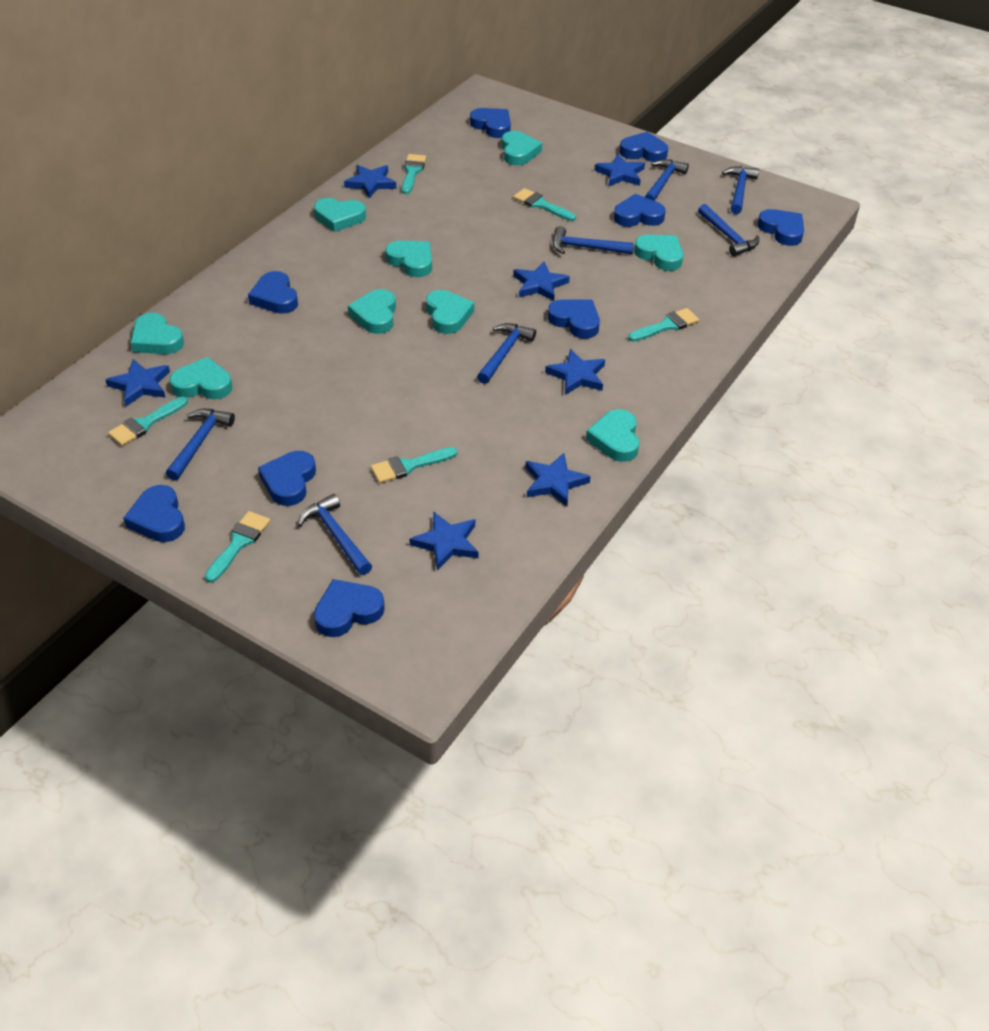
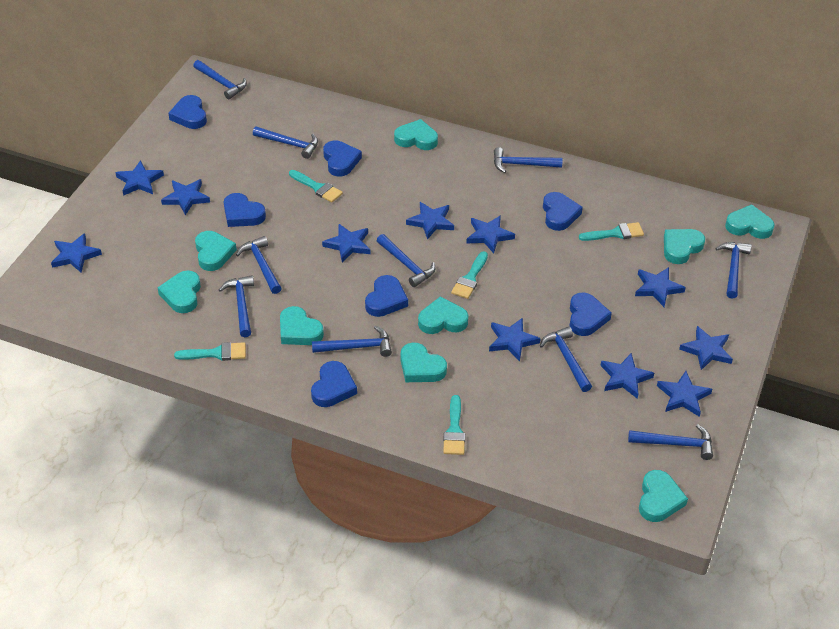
blue hammer: [166,409,235,481] [298,494,372,575] [477,323,536,384] [553,226,634,254] [645,159,689,201] [698,204,759,256] [722,166,759,214] = 7 -> [193,60,247,99] [219,275,254,337] [236,236,282,294] [253,126,318,159] [312,326,392,357] [377,234,435,287] [494,147,562,173] [540,327,592,392] [628,424,713,460] [715,242,752,299] = 10
blue heart: [123,485,185,542] [248,271,298,314] [258,451,316,506] [314,579,385,637] [470,108,511,138] [548,299,600,339] [614,194,666,227] [619,132,668,162] [757,209,804,246] = 9 -> [168,95,207,129] [224,193,266,227] [311,361,357,407] [323,140,362,177] [365,275,408,317] [543,192,583,231] [569,293,612,336] = 7
blue star: [106,359,170,406] [344,165,396,198] [409,512,479,571] [513,261,570,301] [525,453,591,507] [545,349,605,395] [594,154,645,187] = 7 -> [51,233,102,272] [115,160,164,196] [161,179,210,215] [322,224,371,262] [406,202,454,240] [466,215,515,253] [489,318,541,361] [600,353,654,399] [635,267,686,307] [657,371,712,417] [679,326,733,370] = 11
turquoise brush: [108,397,188,446] [205,511,270,583] [371,447,458,483] [402,154,426,194] [513,188,576,221] [628,308,699,342] = 6 -> [174,342,246,361] [289,170,343,203] [443,395,465,455] [451,251,488,299] [579,222,644,241] = 5

